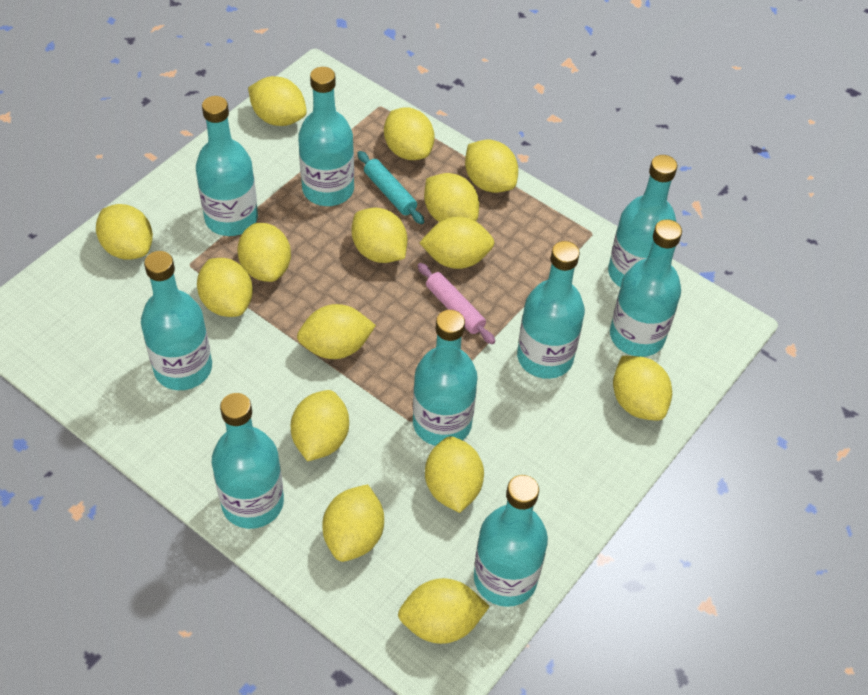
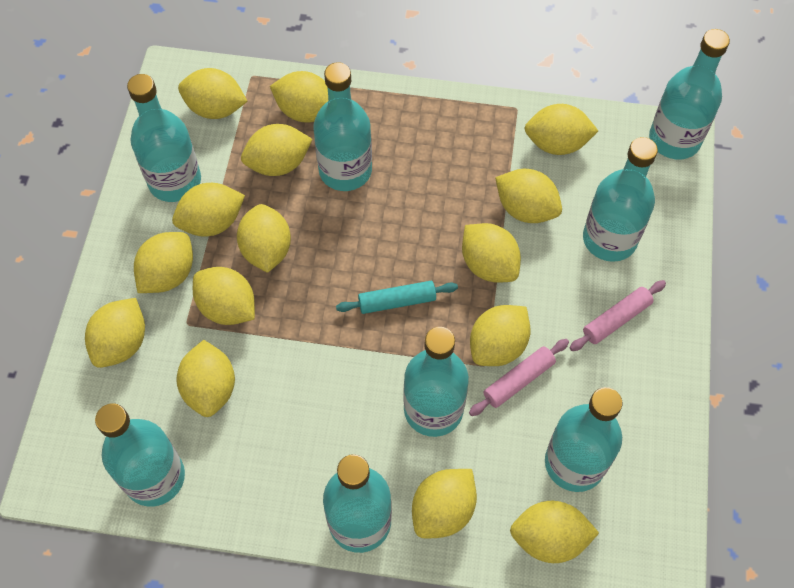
pink rolling pin: [418,263,495,344] = 1 -> [469,339,569,416] [570,280,666,351] = 2
turquoise bottle: [141,251,212,390] [196,96,258,236] [212,393,284,529] [298,67,354,206] [413,310,478,446] [474,475,548,607] [517,241,585,379] [608,155,677,288] [610,219,682,357] = 9 -> [95,403,185,507] [127,74,201,202] [313,62,372,191] [323,454,392,553] [403,327,469,437] [545,387,622,492] [583,137,658,262] [649,29,730,159] = 8

